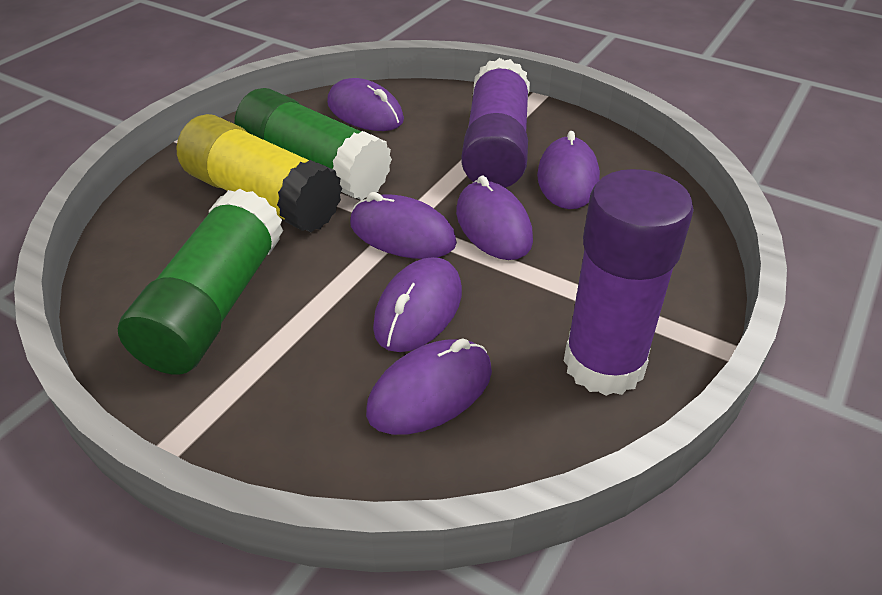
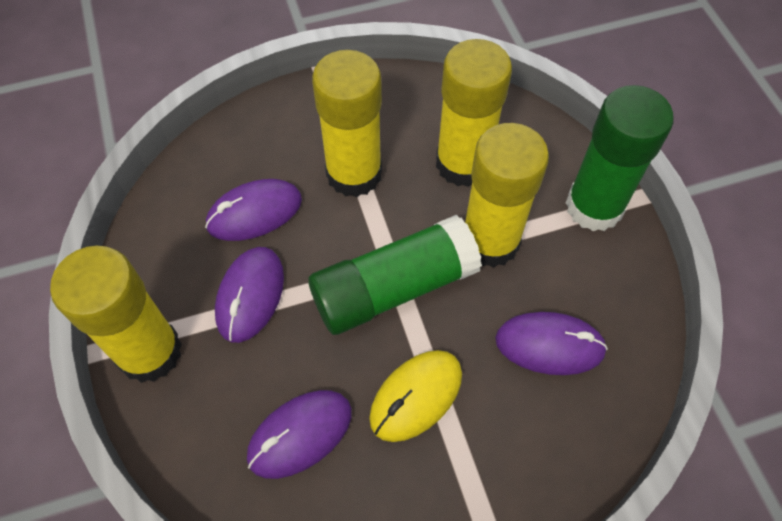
purple glue stick: [461,58,530,188] [564,169,694,396] = 2 -> none = 0
purple mouse: [327,78,404,131] [350,192,457,259] [366,338,492,435] [373,257,462,352] [456,176,533,260] [537,131,600,209] = 6 -> [205,179,302,241] [215,247,284,343] [247,390,352,479] [495,312,608,375] = 4
yellow glue stick: [177,114,342,233] = 1 -> [50,246,182,383] [312,50,382,197] [436,39,512,187] [465,123,549,268] = 4
yellow mouse: none = 0 -> [369,350,462,442] = 1

